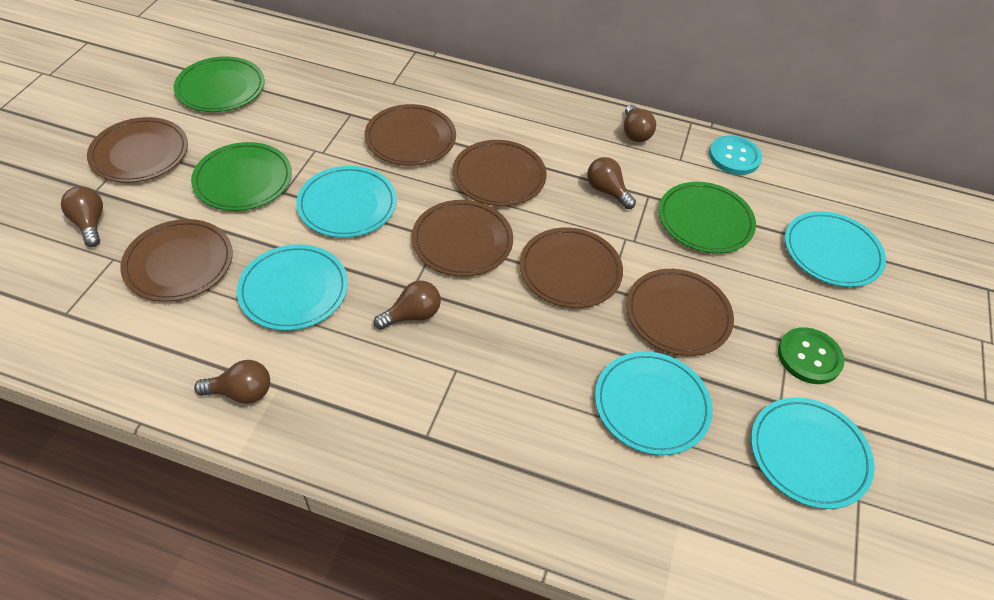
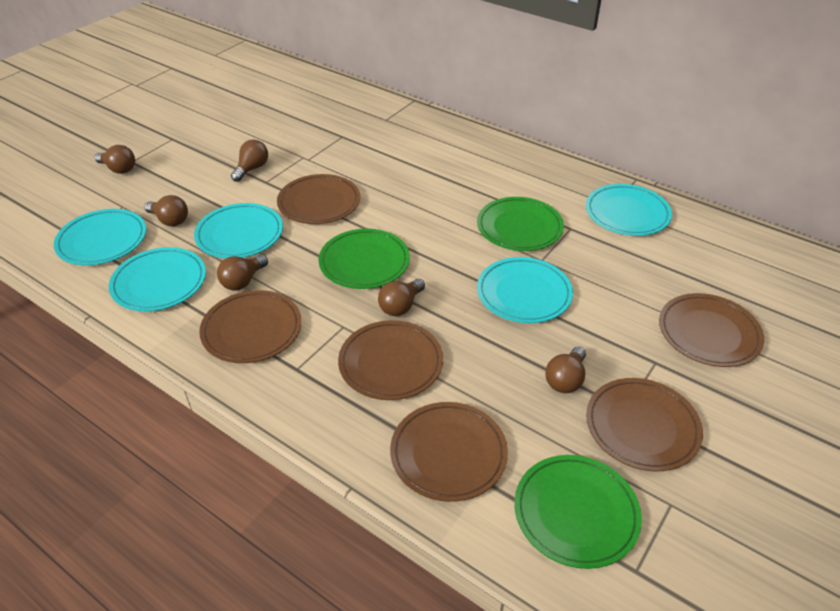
brown light bulb: [61,186,103,247] [194,360,270,404] [374,280,441,330] [587,157,636,209] [624,105,656,142] = 5 -> [95,145,135,174] [144,195,188,226] [217,255,268,291] [231,140,268,182] [378,279,425,316] [545,346,586,393] = 6
brown plate: [87,117,188,183] [120,219,233,302] [365,104,456,166] [411,200,513,277] [452,140,547,206] [520,227,623,308] [626,269,734,356] = 7 -> [199,290,301,363] [277,174,360,224] [338,320,443,400] [390,402,508,502] [586,378,703,471] [659,293,764,367] = 6
green button: [778,327,845,384] = 1 -> none = 0
turquoise button: [709,135,762,175] = 1 -> none = 0

